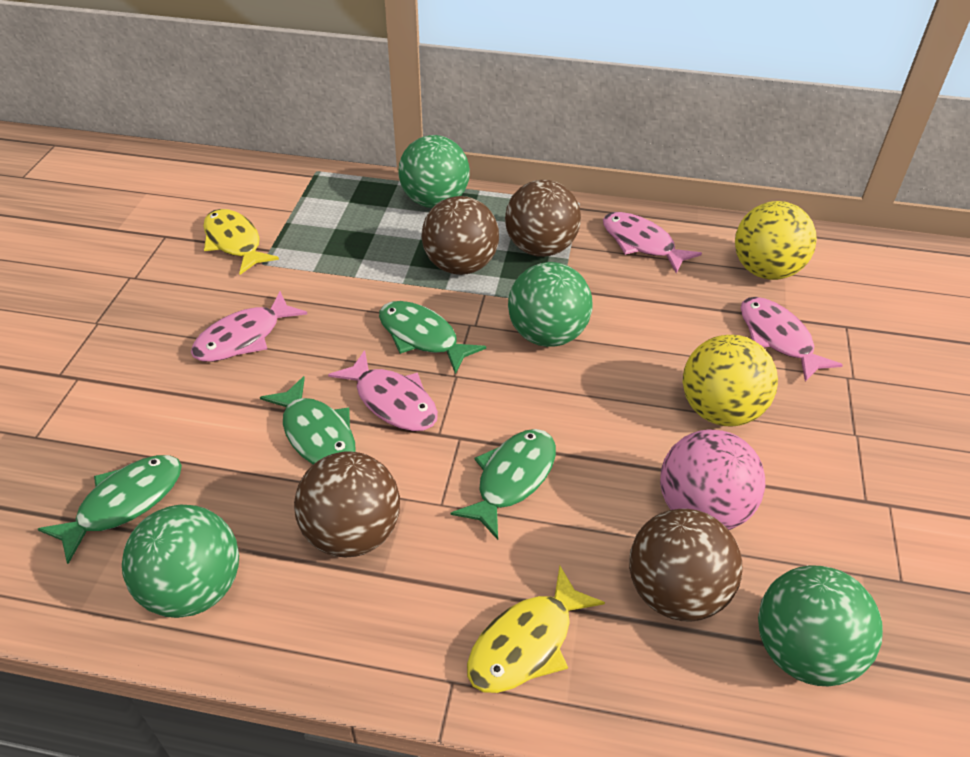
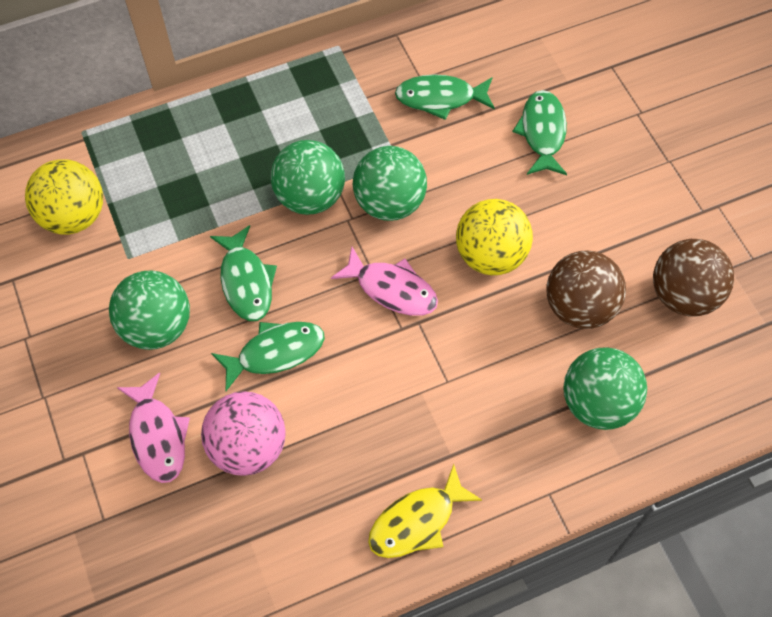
brown ball: [294,451,400,557] [422,196,499,275] [505,180,581,257] [629,509,743,622] = 4 -> [547,250,626,329] [653,239,734,317] = 2
pink fish: [191,291,307,362] [328,350,438,431] [603,212,702,274] [741,297,843,382] = 4 -> [117,373,190,483] [331,247,438,316] = 2
yellow fish: [203,209,279,275] [467,566,605,693] = 2 -> [368,464,482,558] = 1

